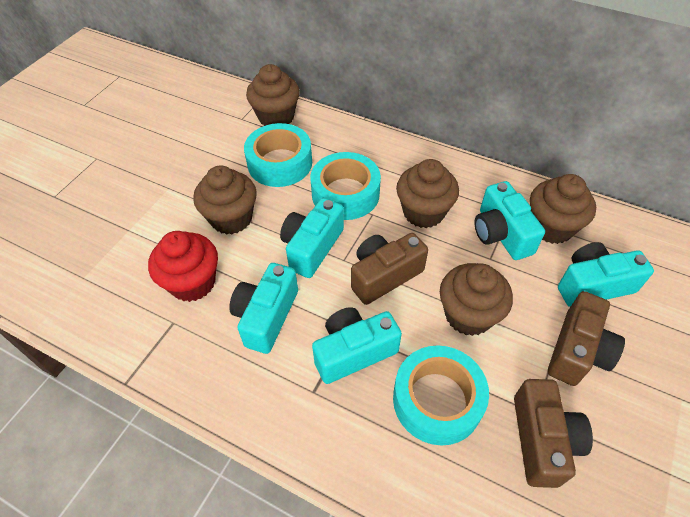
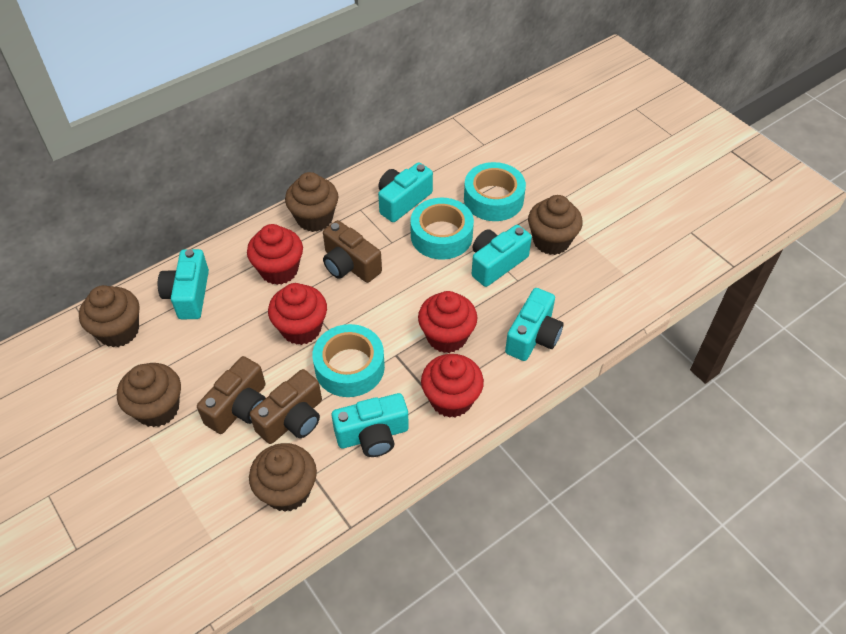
red cupcake: [148,231,218,302] = 1 -> [247,224,303,285] [268,283,327,345] [418,291,477,353] [421,354,484,418] = 4

